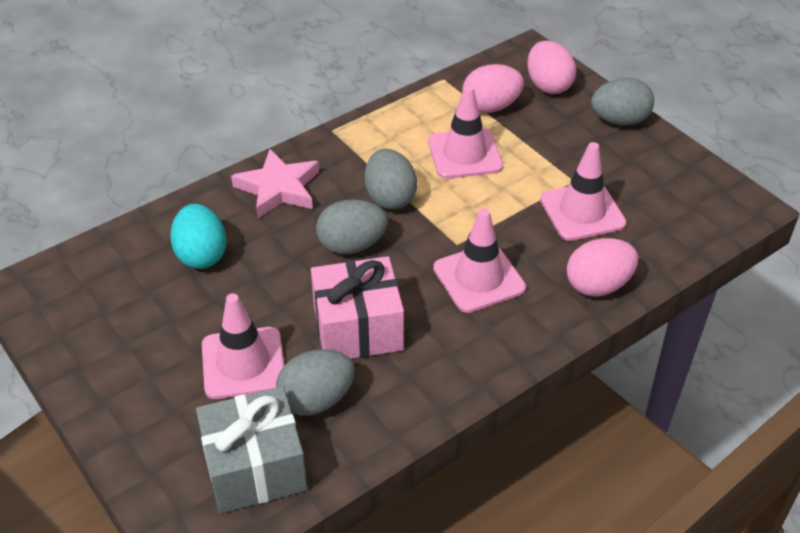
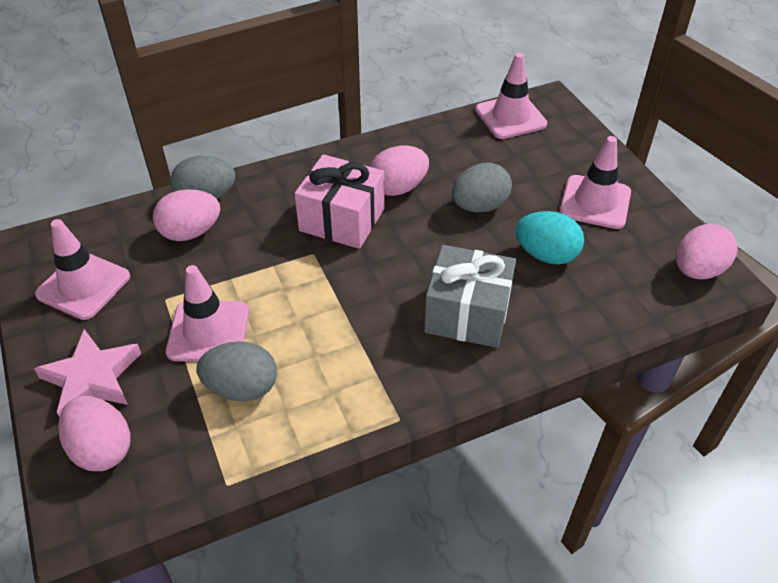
grey egg: [276,349,355,416] [316,200,388,254] [365,149,417,210] [591,78,654,126] = 4 -> [170,156,235,199] [196,341,277,401] [452,163,512,212] = 3
pink egg: [462,64,524,113] [527,41,576,94] [567,238,638,297] = 3 -> [58,396,130,471] [153,189,220,241] [370,146,429,196] [676,224,738,279] = 4

